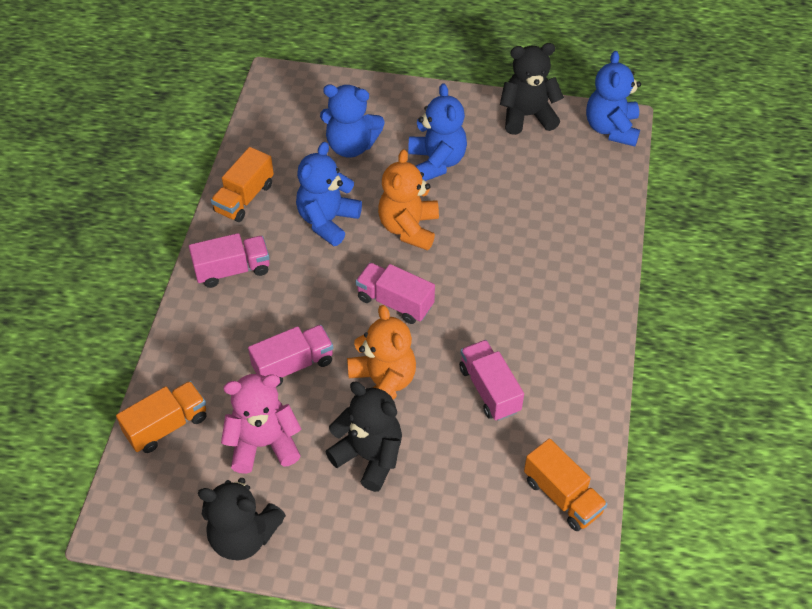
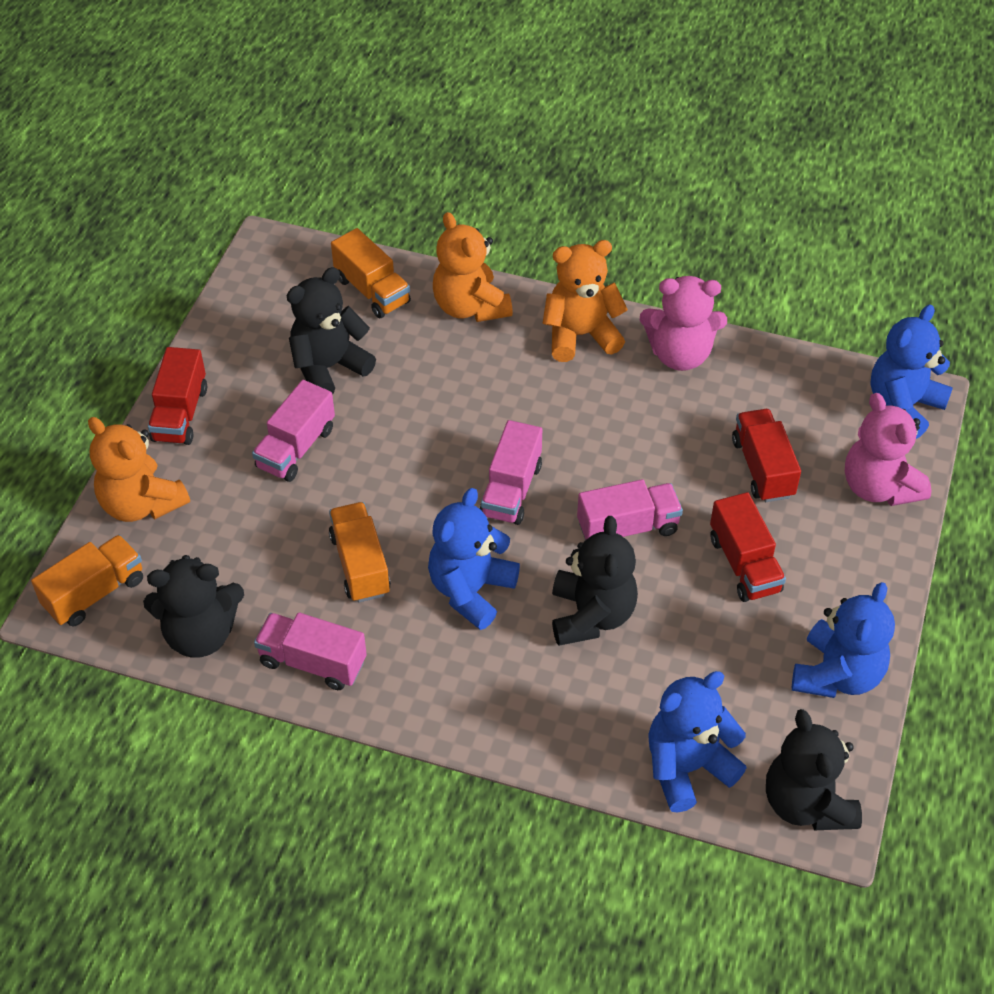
black teddy bear: [198,478,286,560] [326,382,402,492] [500,43,564,135] = 3 -> [143,555,244,658] [287,267,376,394] [552,516,638,646] [766,709,862,830] = 4
orange teddy bear: [347,305,416,399] [378,149,439,251] = 2 -> [88,417,190,522] [433,212,513,322] [542,240,628,362] = 3
pink teddy bear: [221,374,301,474] = 1 -> [640,276,727,371] [845,393,932,506] = 2
red truck: none = 0 -> [148,347,207,445] [710,492,786,602] [732,409,801,502] = 3

